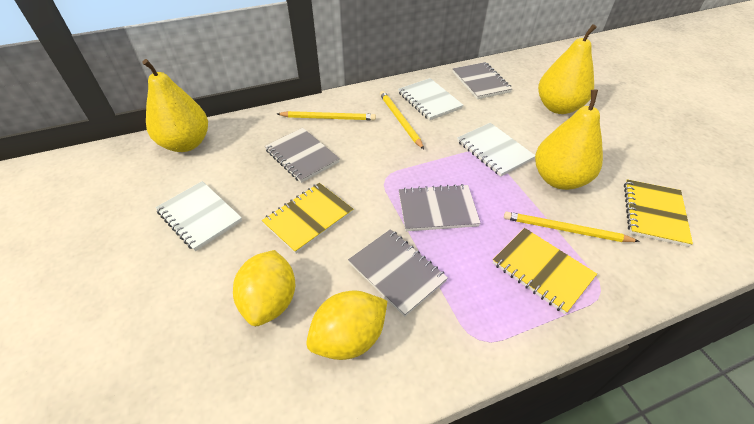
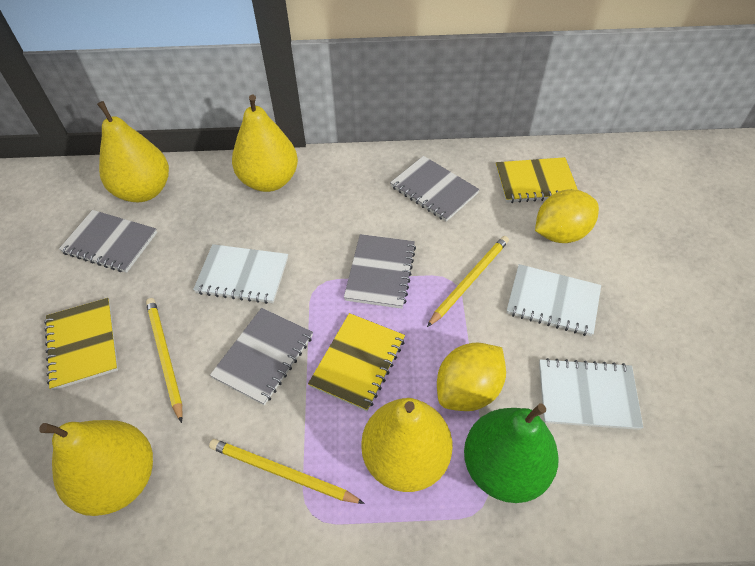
green pear: none = 0 -> [464,403,559,503] = 1
yellow pear: [142,59,208,152] [535,90,603,190] [538,24,597,114] = 3 -> [39,420,153,516] [97,101,169,202] [232,95,298,192] [361,398,452,492] = 4

